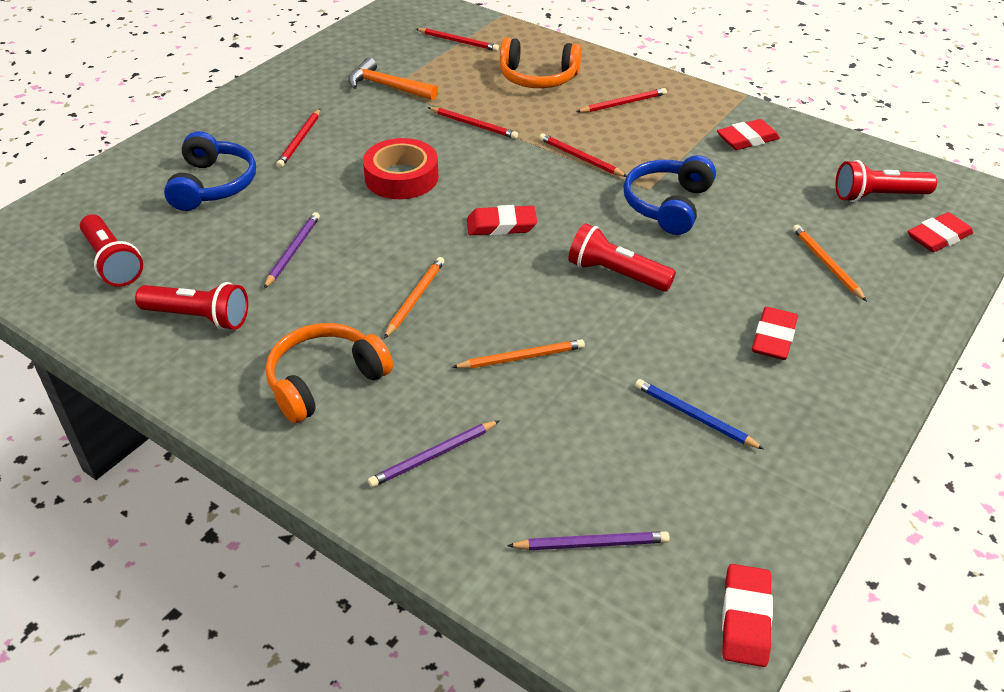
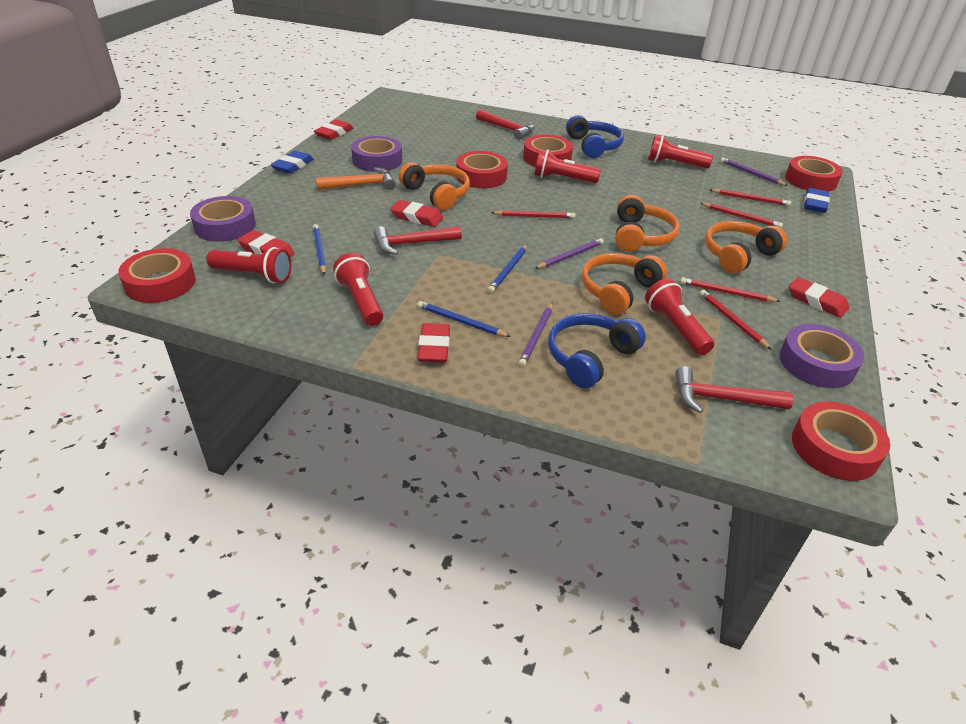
blue eraser: none = 0 -> [271,151,314,174] [804,188,830,213] = 2
blue pencil: [635,379,764,449] = 1 -> [313,224,326,275] [417,301,511,337] [488,245,527,293] = 3
orange headphones: [266,323,393,423] [500,38,582,88] = 2 -> [399,162,470,210] [582,253,667,315] [615,195,680,252] [705,221,787,274] = 4
orange pencil: [384,257,444,339] [452,339,585,369] [793,225,867,301] = 3 -> none = 0
purple tape: none = 0 -> [190,196,256,242] [351,136,402,172] [779,324,864,388] = 3
red flashlight: [80,214,143,287] [135,282,248,330] [568,223,676,292] [836,160,937,202] = 4 -> [207,247,291,283] [333,253,383,326] [535,149,601,183] [645,278,714,355] [648,135,713,168] = 5
red hammer: none = 0 -> [373,226,462,255] [476,110,535,140] [675,366,793,413] = 3
red tape: [363,138,438,199] = 1 -> [118,248,196,303] [456,151,508,188] [523,134,573,167] [785,156,843,192] [792,401,890,481] = 5

